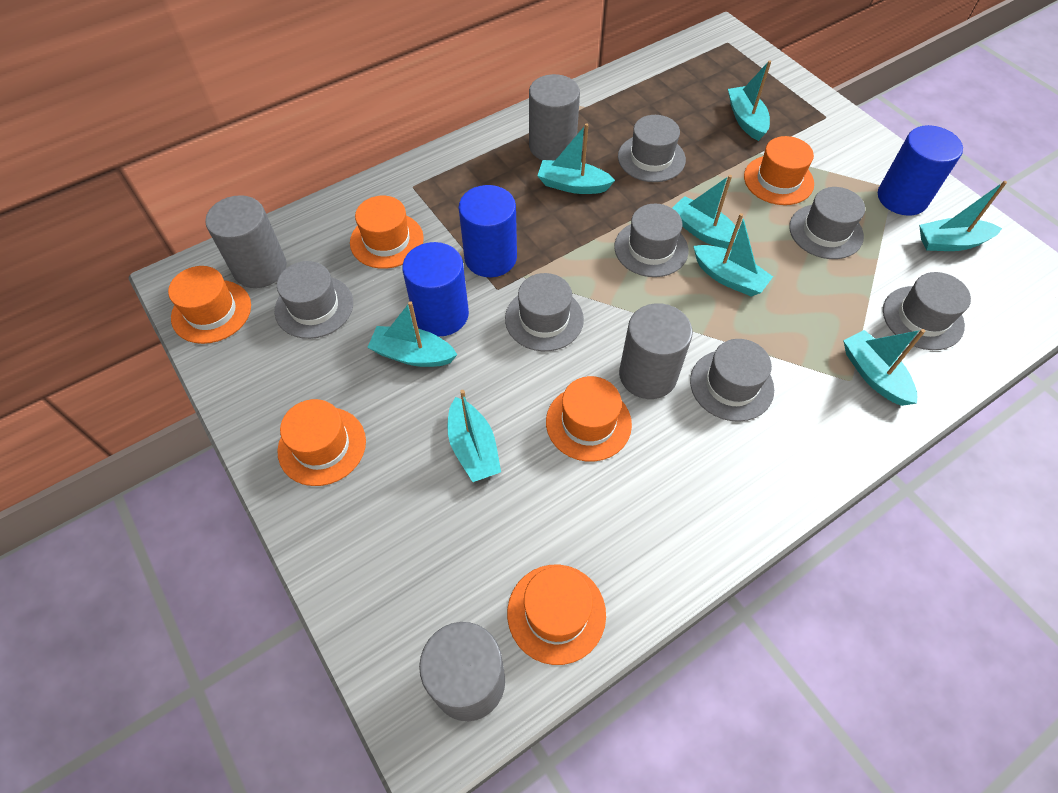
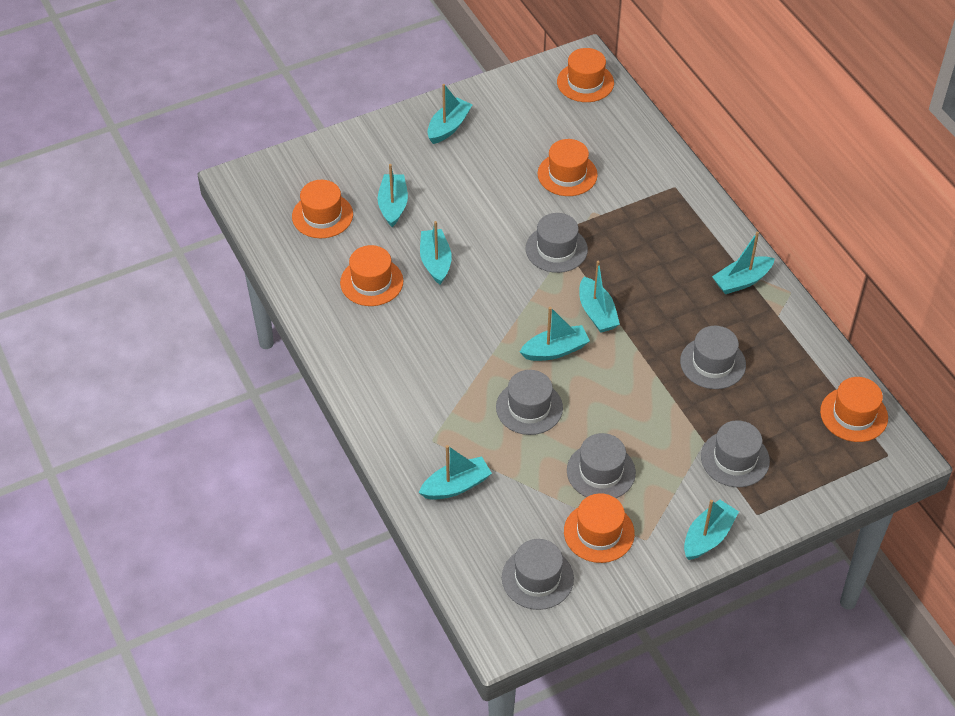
blue cylinder: [402,242,469,336] [459,185,517,277] [878,125,963,216] = 3 -> none = 0
grey cylinder: [205,195,287,288] [419,622,505,721] [529,74,580,160] [619,303,693,399] = 4 -> none = 0
grey hat: [275,261,353,339] [505,273,584,351] [614,204,689,277] [618,115,686,182] [690,339,774,422] [789,187,865,259] [883,272,971,350] = 7 -> [496,370,563,435] [502,539,574,610] [525,213,588,273] [567,433,636,498] [680,326,746,389] [701,420,770,487] = 6

